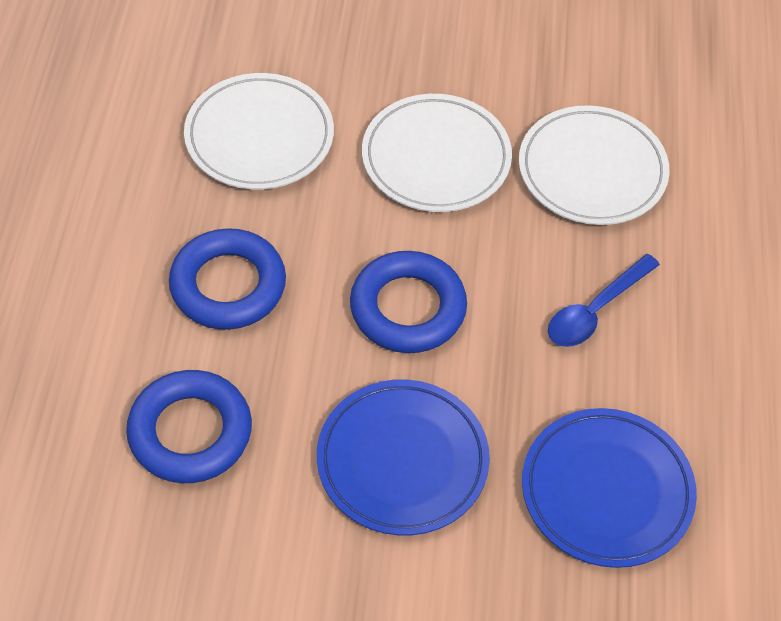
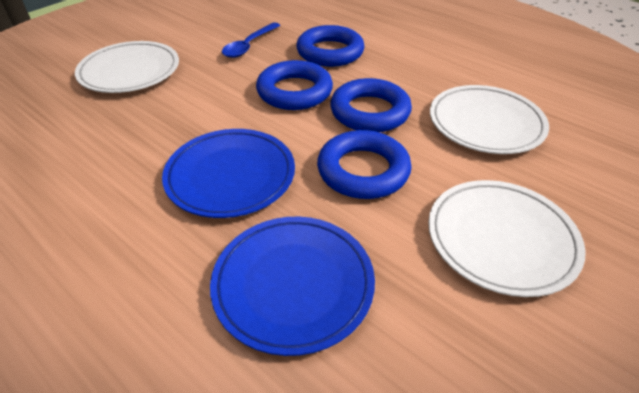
blue ring: [126,370,252,483] [169,228,286,330] [350,251,467,353] = 3 -> [256,60,333,110] [296,25,365,67] [317,130,411,199] [330,78,412,132] = 4

